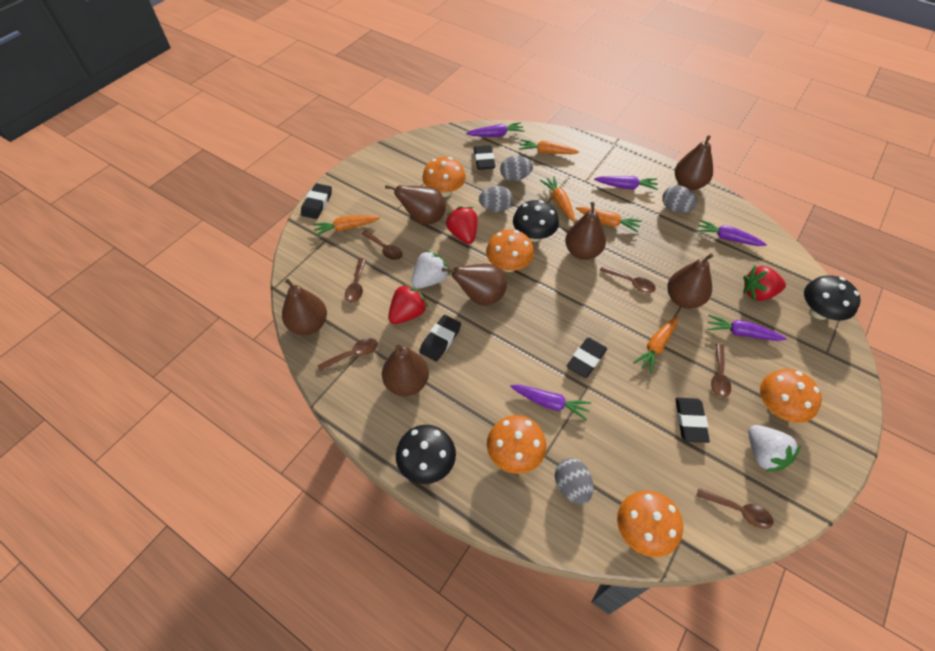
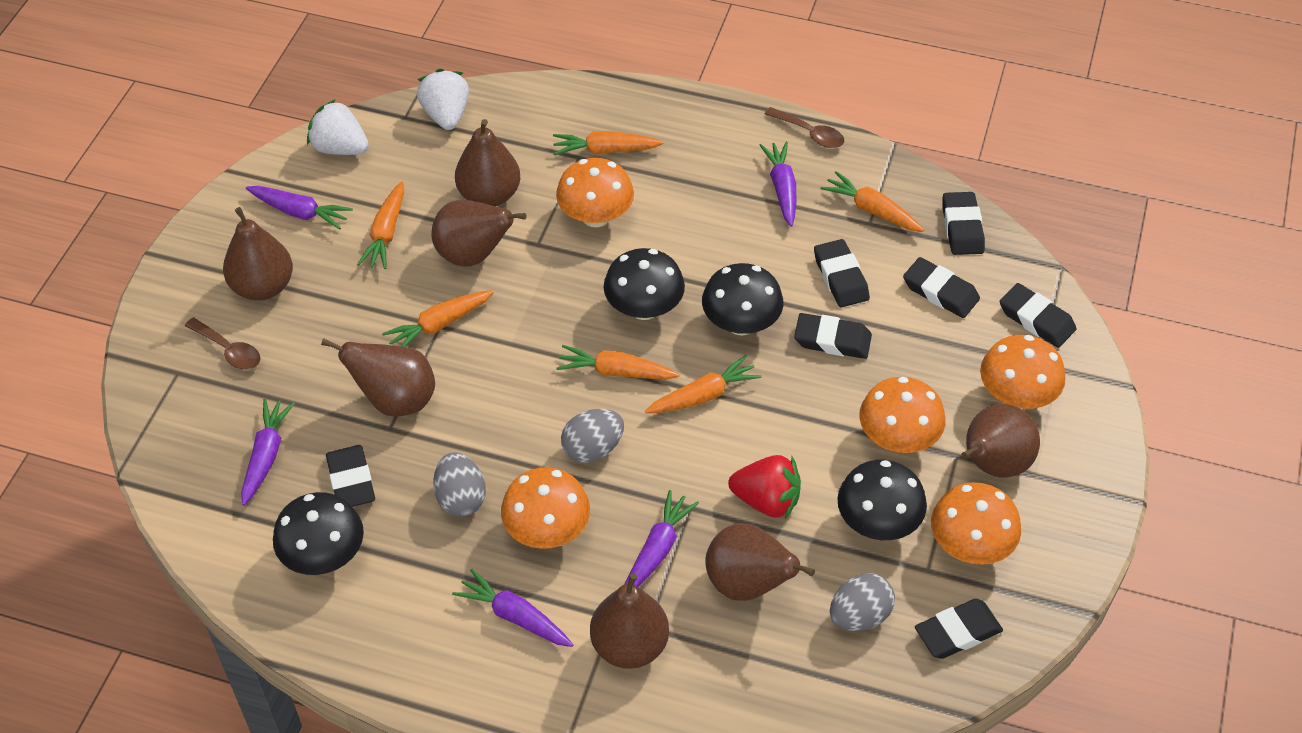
black eraser: [301,183,332,219] [419,315,461,362] [474,145,495,170] [566,338,607,378] [675,398,710,443] = 5 -> [326,445,375,507] [794,313,872,359] [814,239,870,307] [903,257,980,318] [915,599,1003,659] [942,192,985,255] [1000,283,1076,348] = 7
black mushroom: [396,425,456,484] [513,200,559,242] [804,275,861,320] = 3 -> [273,492,364,575] [604,248,685,320] [702,263,783,335] [837,460,927,540] = 4
brown spoon: [317,338,378,372] [345,258,366,303] [361,230,403,260] [599,266,656,293] [696,488,774,529] [711,343,731,398] = 6 -> [185,318,261,370] [765,107,844,148] = 2
grey egg: [479,186,513,212] [500,156,533,181] [555,458,593,505] [662,185,697,213] = 4 -> [433,452,486,517] [561,409,624,463] [830,573,895,631] = 3
orange carrot: [313,215,380,237] [519,139,579,154] [540,176,575,222] [576,207,642,233] [633,316,678,373] = 5 -> [357,182,404,269] [382,290,494,347] [553,131,664,155] [556,345,680,380] [645,355,762,414] [820,171,924,232] = 6
red strawberry: [388,283,428,324] [446,206,477,244] [744,266,786,301] = 3 -> [728,455,801,519] = 1

